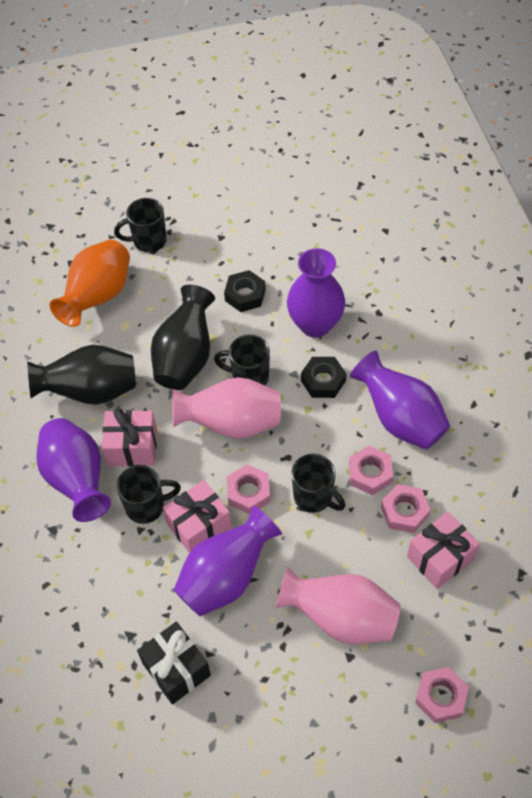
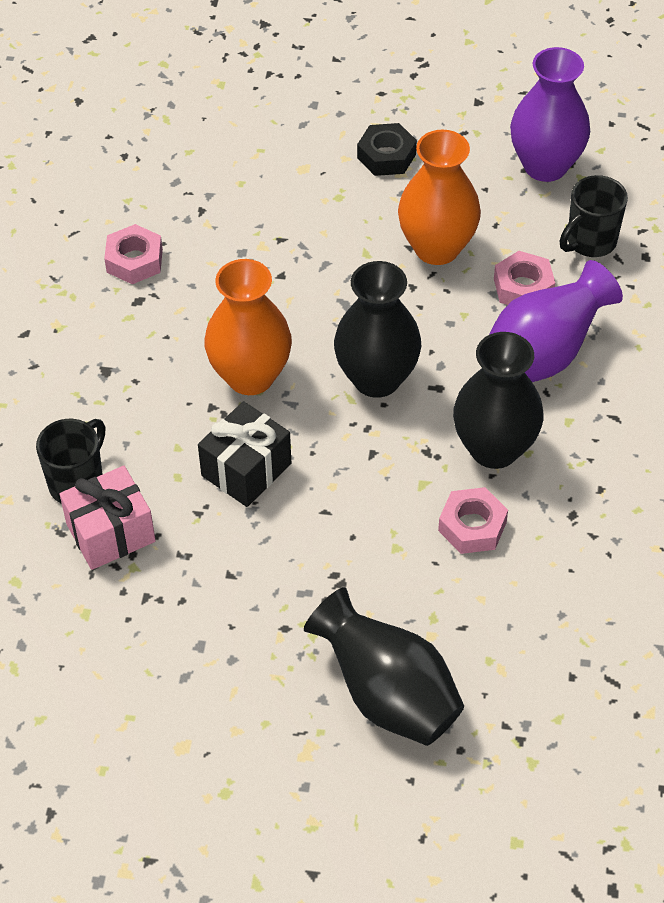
black mug: [114,198,167,252] [116,465,181,524] [214,335,270,385] [291,454,345,513] = 4 -> [36,419,105,504] [560,175,628,257] = 2
black nut: [224,270,266,312] [301,357,346,398] = 2 -> [357,123,417,176] = 1
black vase: [27,345,135,405] [151,285,215,390] = 2 -> [304,587,464,746] [334,261,421,398] [453,332,544,469] = 3
orange vase: [49,240,130,327] = 1 -> [205,259,292,395] [398,130,481,265] = 2
pink gift: [102,408,157,467] [163,480,232,553] [407,511,480,589] = 3 -> [60,466,156,570] = 1
pink nut: [227,465,270,514] [349,446,393,495] [381,484,431,533] [415,667,469,723] = 4 -> [104,224,163,284] [438,487,508,554] [494,251,555,305] = 3
pink vase: [172,377,281,439] [275,567,401,644] = 2 -> none = 0
purple vase: [36,418,111,522] [174,505,282,616] [287,248,345,338] [350,350,450,450] = 4 -> [489,260,623,382] [510,47,590,182] = 2

